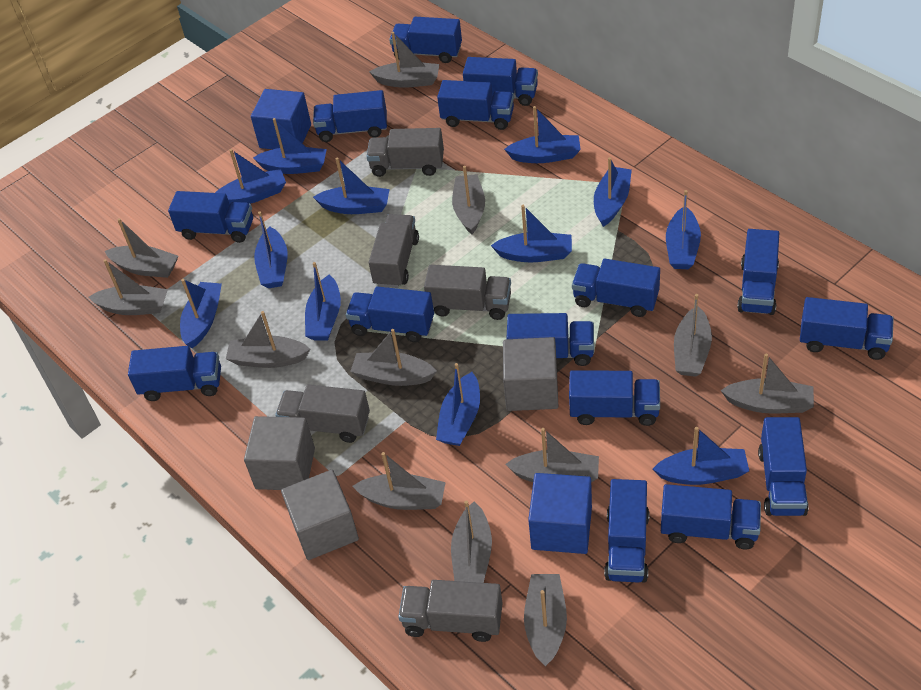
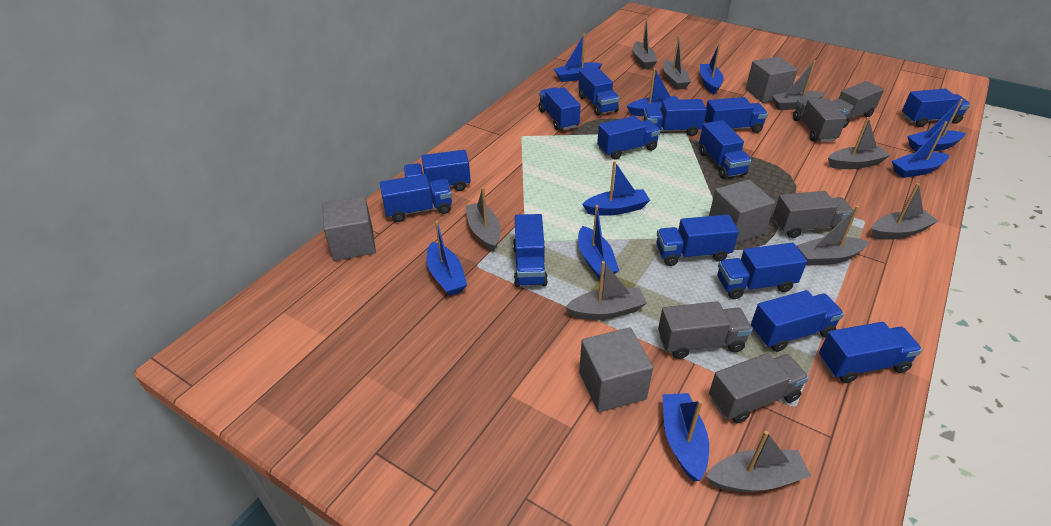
blue boat: [180,279,222,348] [215,149,286,204] [253,118,327,174] [254,211,288,288] [305,262,341,341] [313,158,390,214] [436,363,480,446] [491,205,572,262] [504,106,581,163] [594,157,632,227] [653,427,749,485] [666,190,701,269] = 12 -> [426,221,467,296] [554,34,602,82] [578,205,619,279] [582,161,650,216] [627,68,679,116] [662,393,709,481] [700,43,724,94] [892,121,949,178] [907,99,966,152] = 9
blue cube: [251,89,311,149] [528,473,592,554] = 2 -> none = 0
blue truck: [128,346,221,401] [168,191,253,243] [313,90,387,142] [346,286,434,342] [389,17,462,63] [437,80,514,130] [463,57,538,106] [507,313,594,366] [569,370,660,426] [572,259,660,317] [604,479,649,583] [661,484,761,549] [737,229,779,315] [758,417,809,516] [800,297,894,360] = 15 -> [380,174,452,222] [403,150,471,191] [513,214,548,287] [539,87,581,130] [578,67,620,116] [597,116,660,160] [643,99,707,136] [656,215,739,266] [699,120,751,179] [705,97,768,133] [717,243,807,299] [751,290,844,352] [819,322,922,383] [902,89,970,127] = 14
grey boat: [88,259,168,315] [105,218,178,278] [226,311,310,368] [350,329,437,386] [353,452,446,510] [369,32,439,88] [451,500,492,583] [452,166,485,234] [505,428,599,482] [524,574,567,666] [674,294,712,377] [720,353,814,414] = 12 -> [465,187,501,252] [565,261,647,320] [633,17,657,69] [663,36,691,90] [706,431,811,492] [771,60,825,110] [796,206,869,266] [828,117,890,169] [872,183,938,240] = 9
grey cube: [244,416,315,490] [281,470,359,560] [503,337,558,411] = 3 -> [322,196,376,261] [579,327,653,412] [709,180,775,243] [746,56,797,103] = 4

